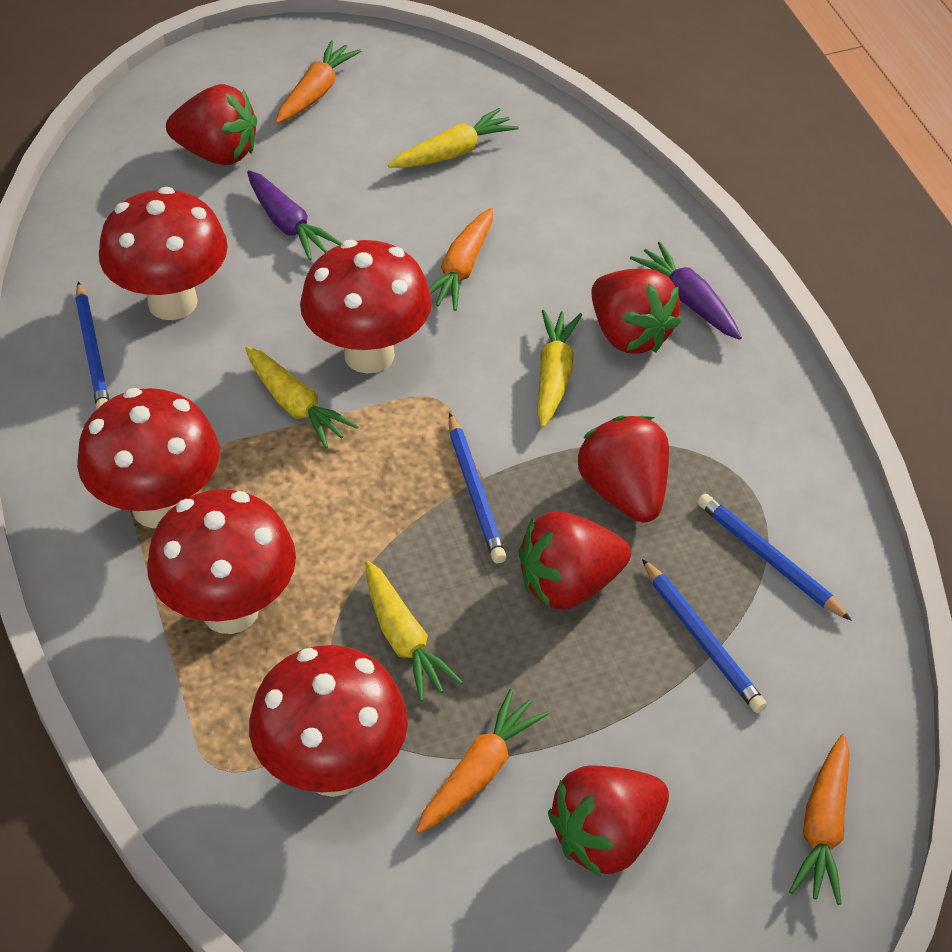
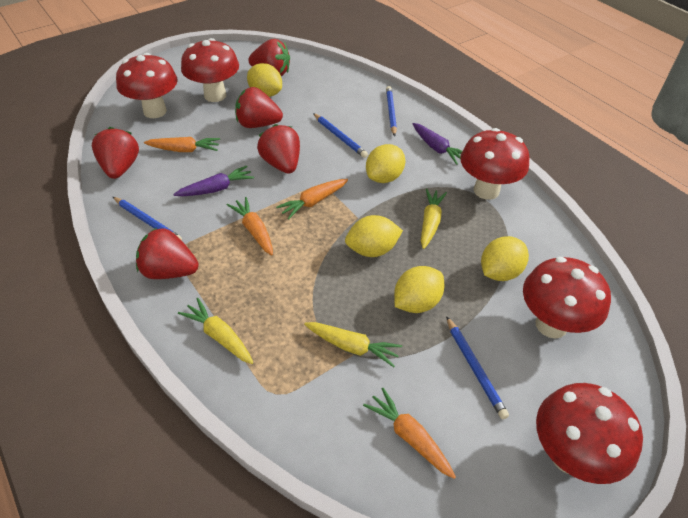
yellow carrot: [245,346,359,448] [365,561,463,702] [388,108,519,168] [537,310,582,428] = 4 -> [178,298,254,364] [304,322,402,367] [421,189,447,249] = 3
yellow lemon: none = 0 -> [247,63,282,97] [345,215,403,257] [366,144,405,183] [394,266,444,313] [481,236,529,281] = 5

